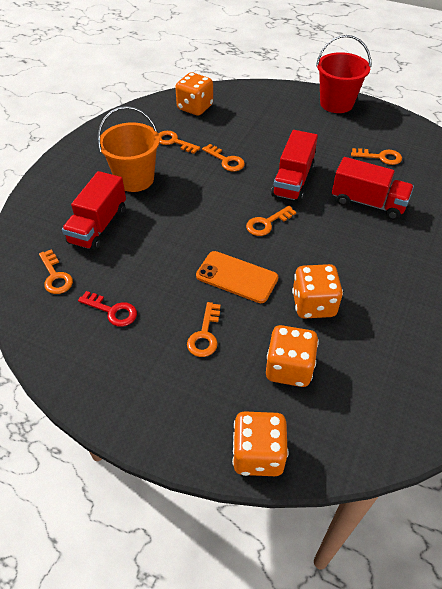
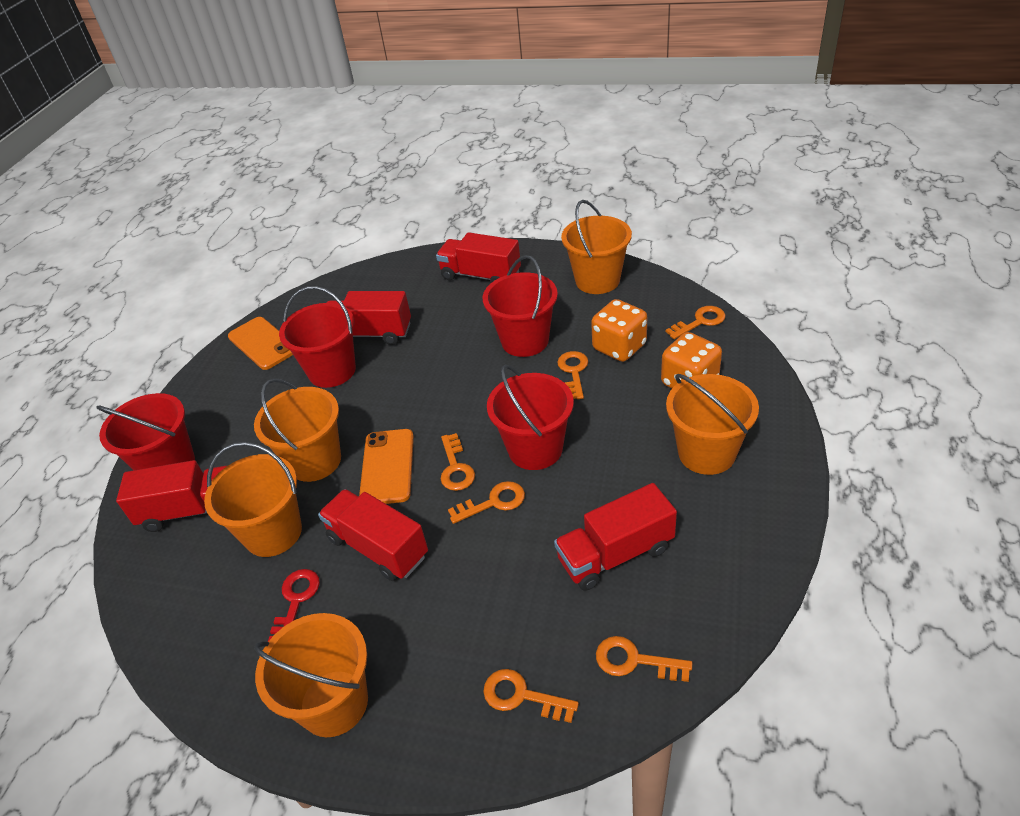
orange bucket: [97,106,160,192] = 1 -> [204,442,302,557] [254,378,341,482] [254,613,368,737] [561,200,632,294] [666,374,759,475] = 5
orange dice: [175,72,213,116] [232,411,288,476] [266,325,319,387] [292,264,343,319] = 4 -> [591,299,647,362] [661,332,722,388] = 2
orange phone: [196,251,278,303] = 1 -> [228,317,293,370] [359,429,414,504] = 2
red bucket: [316,35,371,113] = 1 -> [96,393,195,470] [279,286,356,388] [483,255,558,357] [487,365,574,470] = 4
red truck: [62,171,126,251] [271,130,318,202] [332,157,414,220] = 3 -> [116,460,227,532] [318,489,428,581] [327,291,411,345] [436,232,521,283] [554,483,677,591] = 5

